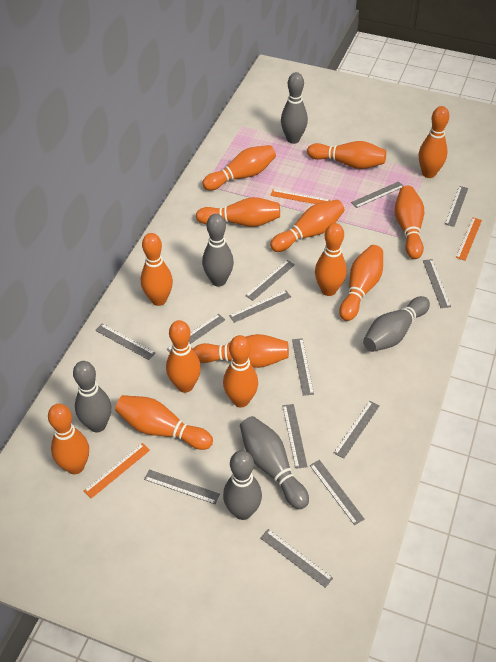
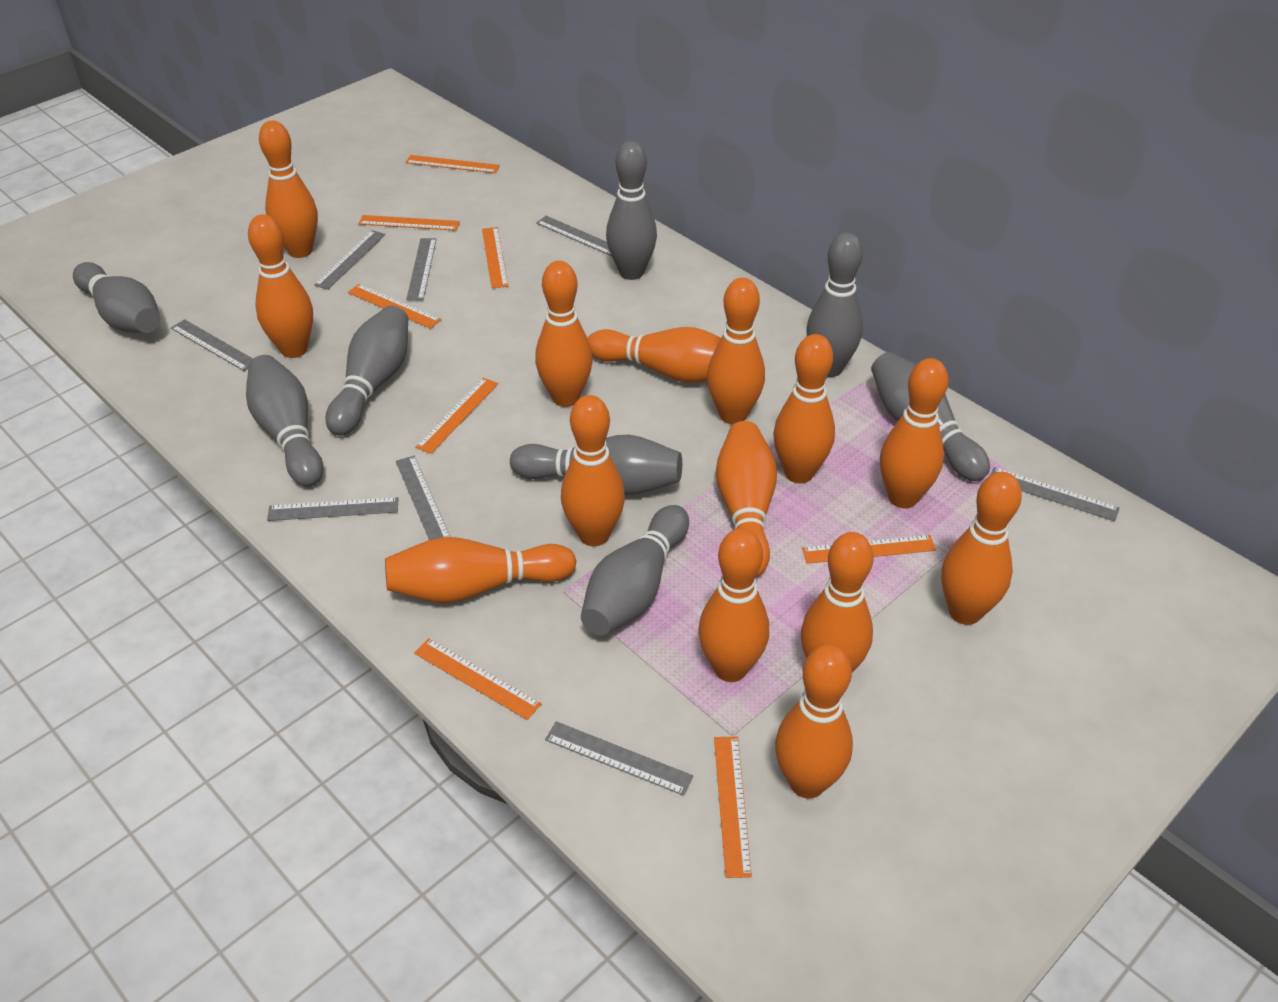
grey bowling pin: [73,361,111,432] [202,214,234,287] [223,450,262,520] [240,416,309,509] [281,72,308,144] [363,296,430,352] = 6 -> [73,262,160,333] [246,355,323,487] [326,306,408,436] [510,435,682,495] [581,505,689,635] [606,141,657,280] [806,232,863,377] [871,352,990,481] = 8
grey ruler: [95,324,155,360] [144,469,220,504] [166,314,225,352] [229,290,291,323] [245,260,295,301] [260,529,333,588] [282,404,307,469] [292,338,314,396] [310,460,364,525] [334,401,380,459] [351,181,403,208] [423,259,451,308] [445,186,468,227] = 13 -> [171,319,253,371] [267,497,399,521] [314,230,385,290] [396,456,450,540] [406,238,437,300] [536,216,611,256] [545,721,694,796] [991,467,1120,521] = 8
orange ruler: [84,443,150,499] [270,189,330,204] [456,217,482,261] = 3 -> [348,284,441,329] [358,215,460,231] [406,155,500,173] [414,638,542,720] [415,378,498,454] [482,227,508,288] [714,737,752,878] [802,535,936,564] = 8

